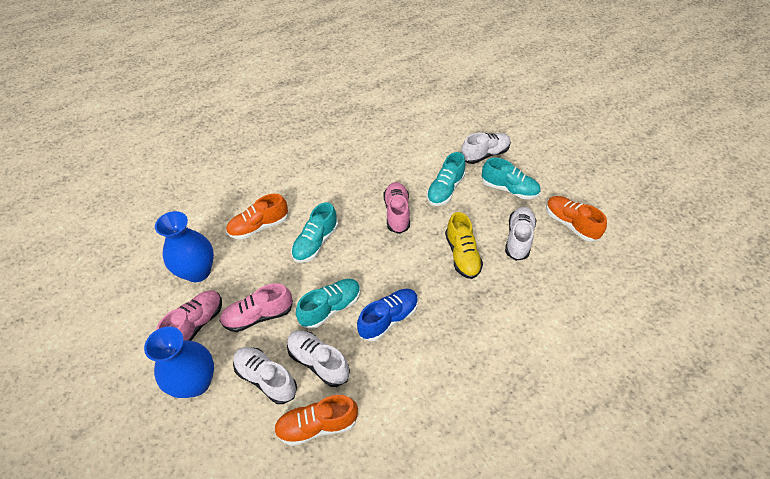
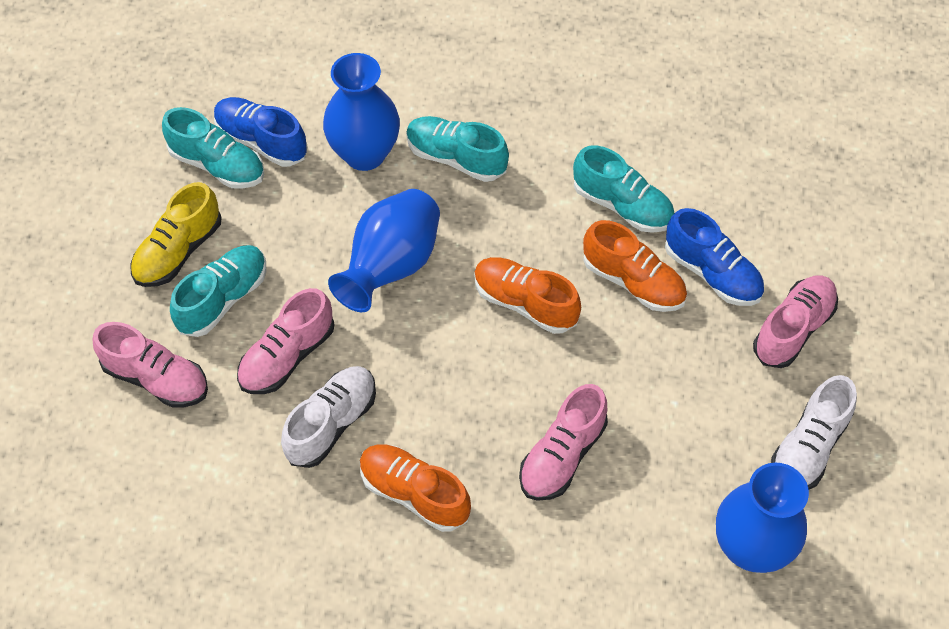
blue shoe: [357,289,418,342] = 1 -> [214,97,307,167] [665,208,764,306] = 2
blue vase: [144,326,214,398] [155,211,214,282] = 2 -> [323,53,400,171] [328,189,440,312] [716,463,809,573] = 3
pink shoe: [156,290,222,341] [220,283,293,332] [384,182,410,234] = 3 -> [92,322,208,408] [237,288,335,394] [519,384,608,501] [753,275,838,368] = 4
white shoe: [233,347,297,404] [287,330,350,387] [461,133,511,164] [505,207,537,261] = 4 -> [281,366,376,468] [771,375,857,490] = 2

